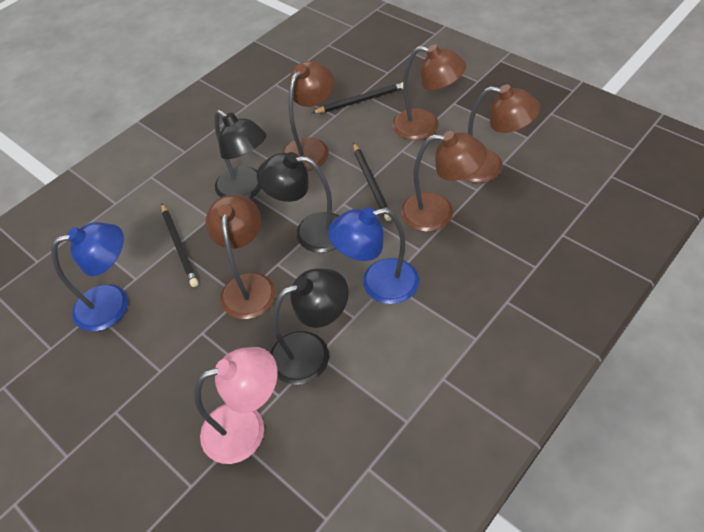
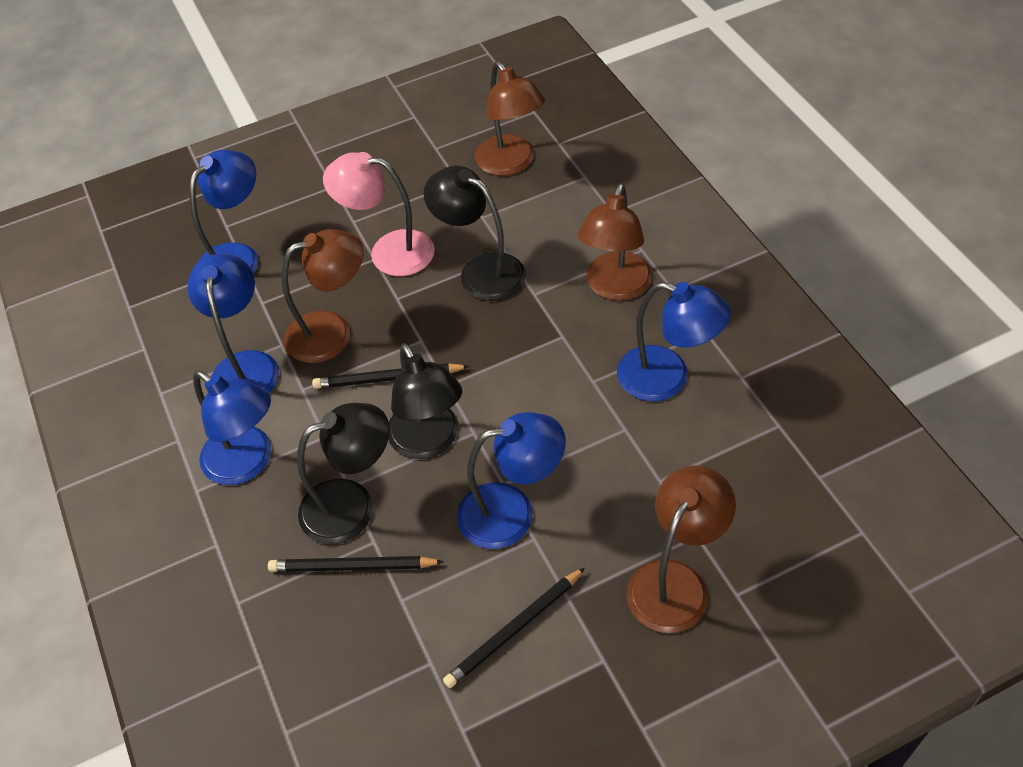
blue lamp: [51,222,128,331] [328,207,419,304] = 2 -> [187,254,279,394] [189,150,259,275] [193,371,271,485] [457,412,566,549] [617,282,731,401] = 5
brown lamp: [205,194,276,319] [282,61,334,171] [392,44,466,140] [401,131,487,232] [464,85,540,183] = 5 -> [282,229,364,363] [475,61,545,176] [577,183,652,301] [627,465,736,633] = 4

